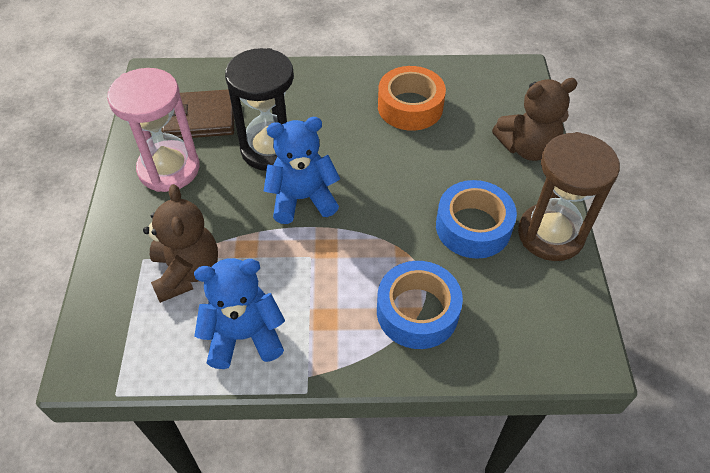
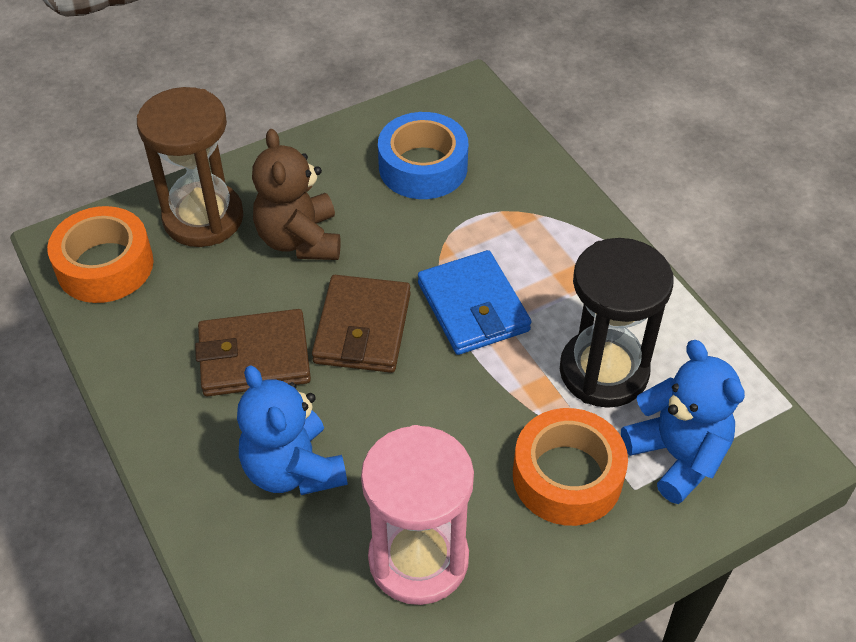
blue tape: [377,261,463,349] [436,180,517,259] = 2 -> [378,112,468,199] = 1
blue wallet: none = 0 -> [418,250,531,355] = 1
brown teddy bear: [143,184,218,303] [492,78,578,161] = 2 -> [252,129,341,260] = 1
brown wallet: [161,90,234,139] = 1 -> [195,309,311,396] [312,275,411,373] = 2
orange tape: [378,66,446,131] = 1 -> [47,206,153,303] [513,408,628,526] = 2

